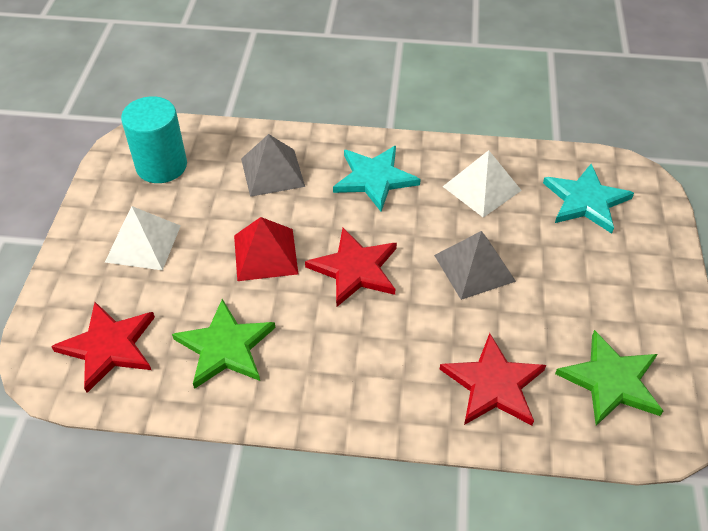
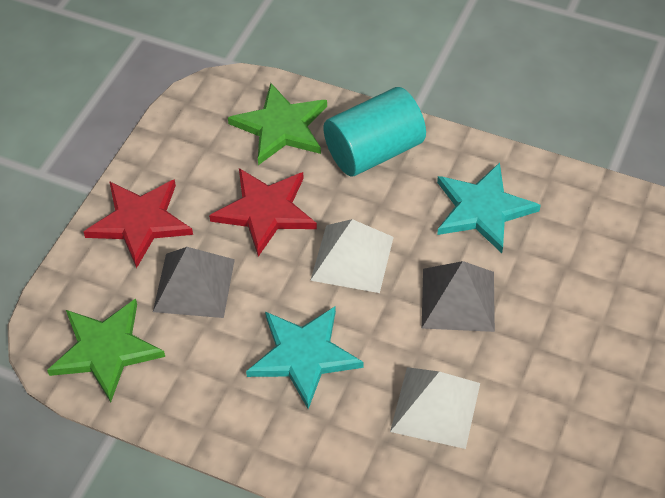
red pyramid: [234,217,298,281] = 1 -> none = 0
red star: [51,302,155,393] [305,228,397,307] [440,333,546,425] = 3 -> [84,179,193,268] [209,168,317,257] = 2

